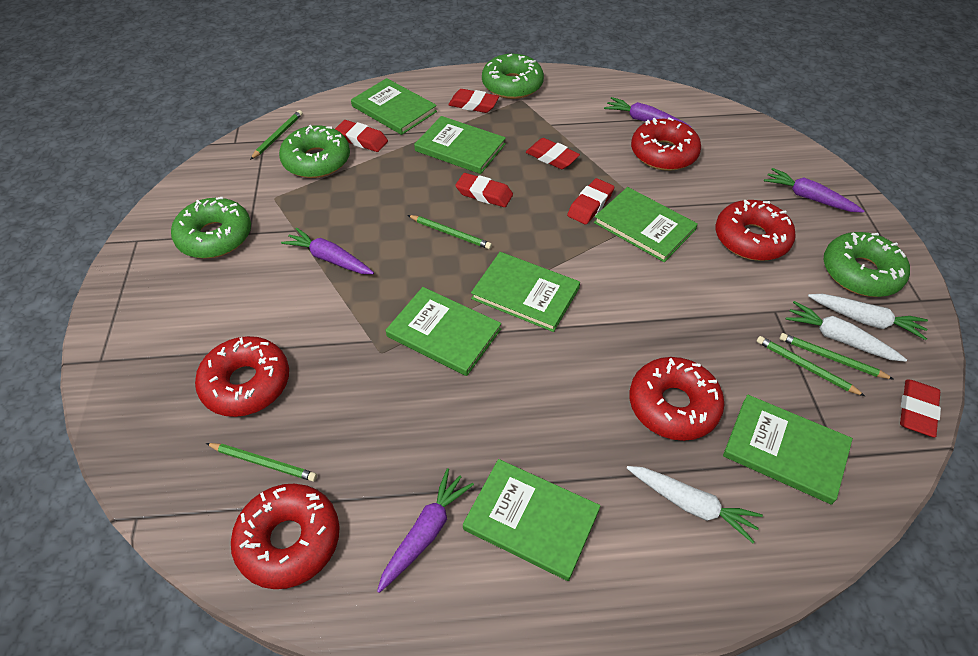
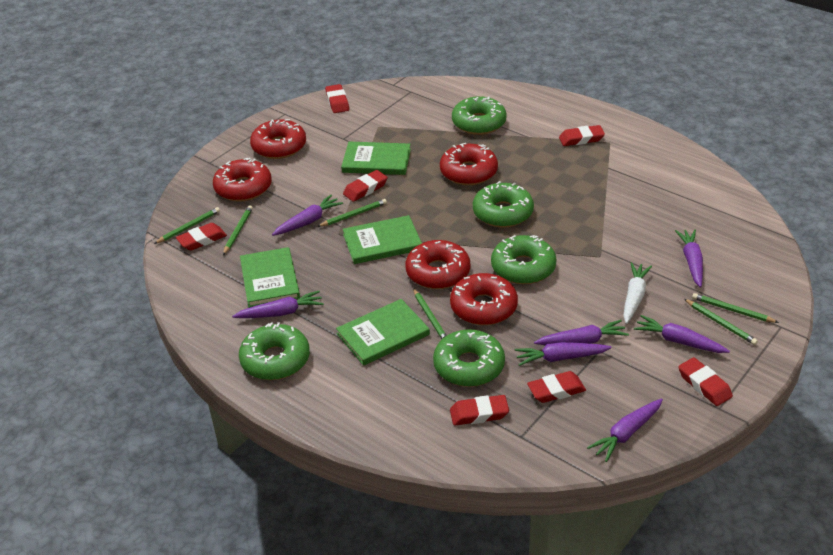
green book: [351,78,437,135] [386,287,501,376] [414,116,506,174] [463,459,601,581] [471,252,580,332] [594,187,698,262] [723,395,853,505] = 7 -> [240,247,300,308] [336,299,430,366] [341,142,411,175] [343,215,422,264] = 4
green donut: [171,197,251,258] [279,125,350,178] [482,54,544,99] [824,232,910,297] = 4 -> [239,322,310,380] [433,329,505,387] [452,96,507,135] [473,181,534,228] [491,235,556,284] = 5
green pencil: [206,443,317,482] [250,110,303,160] [408,215,492,249] [756,336,865,396] [779,333,894,380] = 5 -> [154,207,220,244] [223,205,253,255] [317,199,387,227] [413,288,447,339] [684,299,758,345] [692,293,779,323] = 6
purple carrot: [281,227,374,274] [377,468,474,593] [604,97,691,127] [764,168,864,213] = 4 -> [232,291,324,318] [272,195,343,236] [515,342,612,366] [534,320,629,345] [587,398,663,462] [634,315,730,353] [675,230,703,288] = 7
red eraser: [335,120,388,152] [448,89,499,113] [455,173,513,207] [526,138,580,169] [567,178,614,224] [900,379,941,438] = 6 -> [176,223,227,251] [325,84,349,113] [343,170,388,202] [450,395,509,425] [527,371,586,403] [559,125,605,146] [678,357,733,406] = 7
white carrot: [627,466,763,543] [786,301,907,362] [808,294,928,340] = 3 -> [623,262,652,324] = 1

